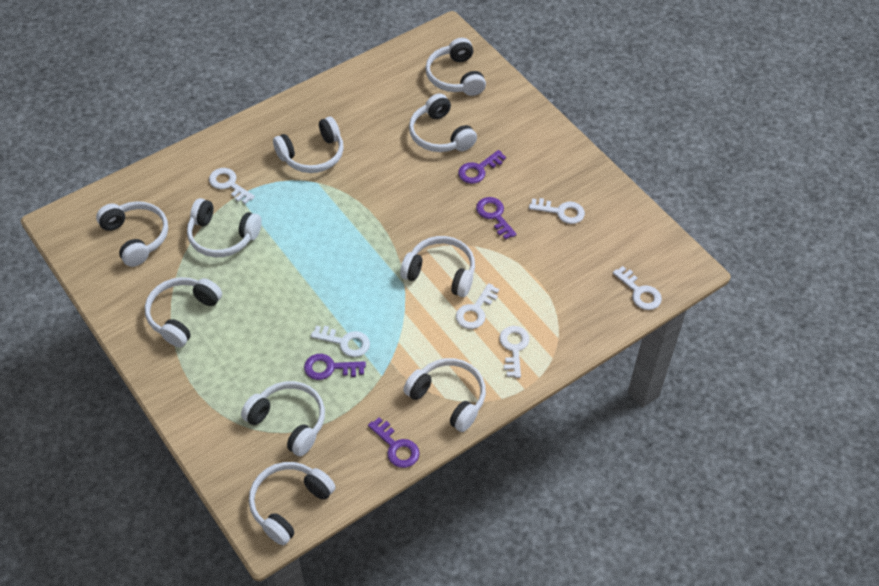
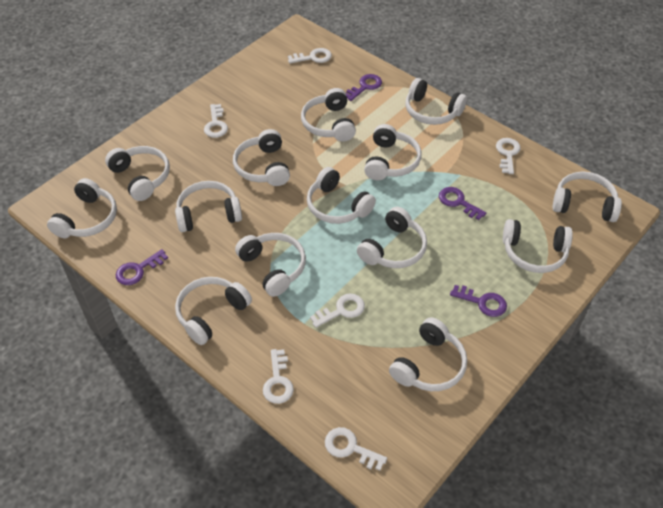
white headphones: [96,201,168,267] [145,277,222,347] [187,198,262,257] [241,381,325,456] [249,462,335,545] [273,117,344,173] [400,236,475,297] [403,358,486,432] [409,93,477,152] [425,38,486,96] = 10 -> [47,178,117,238] [105,146,170,201] [175,181,242,232] [175,277,252,345] [233,129,290,186] [235,233,306,297] [301,88,356,142] [307,167,376,224] [357,207,427,268] [364,124,422,180] [389,317,467,391] [405,78,467,125] [503,219,573,273] [553,171,622,222] = 14

